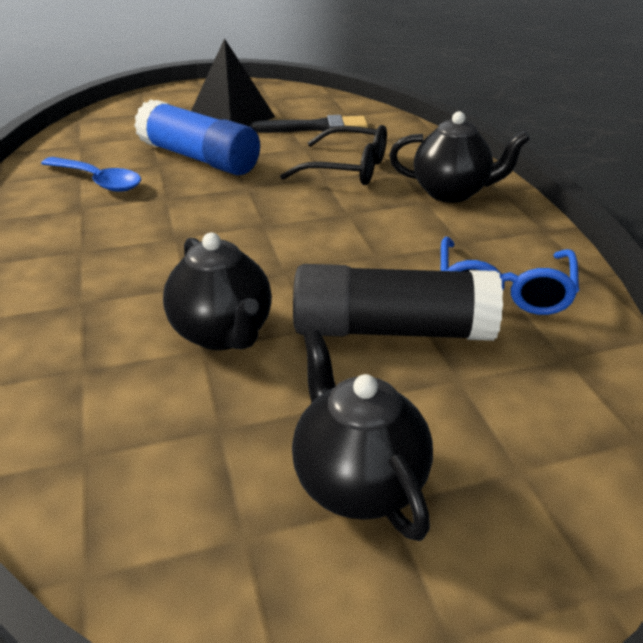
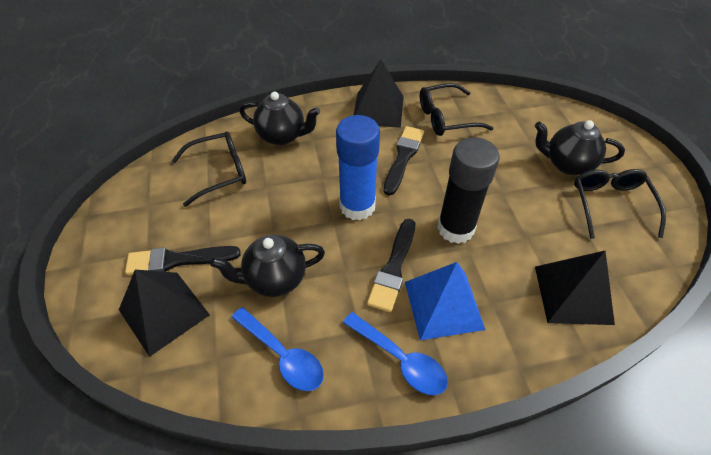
black brush: [250,115,368,133] = 1 -> [125,246,241,275] [367,219,415,312] [383,126,424,196] = 3
black glasses: [280,125,387,185] = 1 -> [172,131,246,207] [420,83,493,136] [574,169,666,239] = 3
black pyramid: [191,38,275,127] = 1 -> [119,270,210,357] [354,59,404,128] [535,251,615,325] = 3
blue glasses: [441,237,579,315] = 1 -> none = 0
blue pyramid: none = 0 -> [405,262,485,340] = 1
blue spoon: [41,157,141,192] = 1 -> [231,307,324,391] [343,312,448,395] = 2

